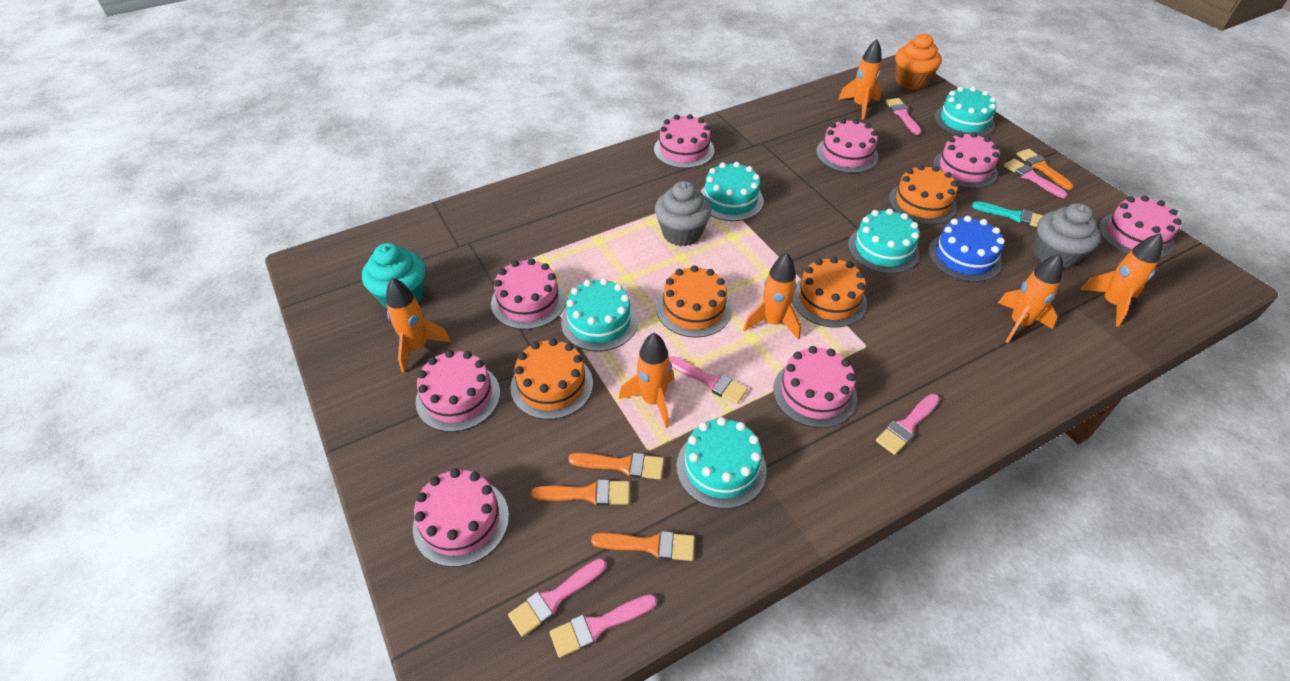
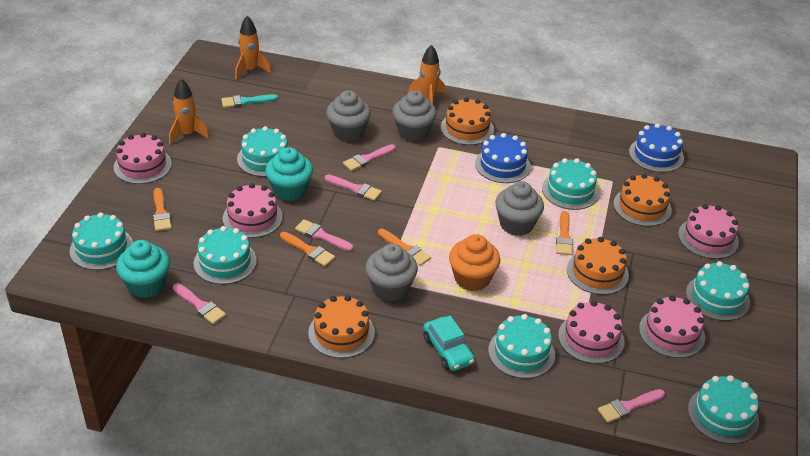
blue cake: [928,216,1005,282] = 1 -> [475,133,531,183] [629,123,684,172] = 2
grey cupcake: [655,181,712,247] [1034,203,1101,270] = 2 -> [326,90,371,142] [366,244,418,301] [392,90,437,141] [495,181,544,236] = 4
orange rocket: [386,278,451,373] [619,333,674,428] [743,253,801,340] [838,39,882,120] [998,254,1063,343] [1080,233,1163,327] = 6 -> [169,78,210,145] [235,16,272,80] [408,45,445,104] = 3
pink brush: [508,558,607,637] [550,594,657,658] [669,356,748,404] [876,394,940,455] [885,98,921,135] [1003,159,1067,198] = 6 -> [173,283,226,324] [295,219,353,251] [325,174,382,201] [343,144,396,171] [598,389,665,423] = 5
pink cake: [413,469,509,567] [416,350,500,432] [491,258,566,330] [654,114,714,168] [773,346,857,428] [816,119,878,173] [933,132,1000,188] [1099,196,1182,258] = 8 -> [114,133,172,184] [223,183,283,238] [558,301,625,364] [639,295,705,358] [678,204,739,259] = 5
turquoise cake: [561,278,638,352] [676,417,767,509] [700,162,764,221] [848,209,920,274] [935,87,996,137] = 5 -> [69,213,133,270] [194,226,257,284] [237,126,288,177] [488,314,555,379] [542,158,599,210] [686,261,750,321] [688,375,759,444] = 7
turquoise car: none = 0 -> [423,315,475,371] = 1
turquoise cupcake: [362,243,425,309] = 1 -> [116,240,170,298] [265,147,313,201] = 2

